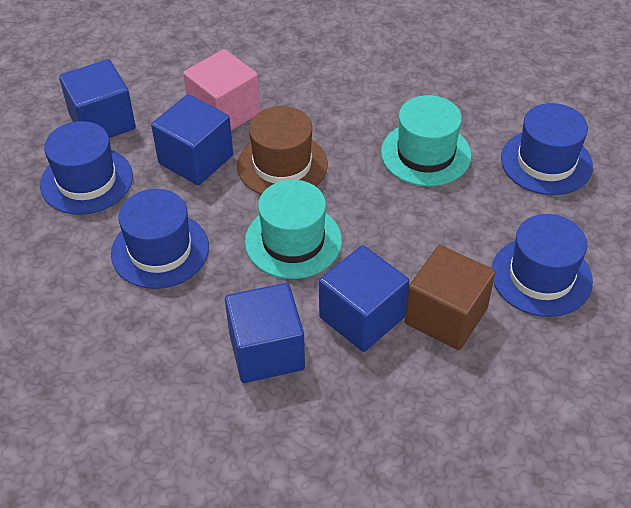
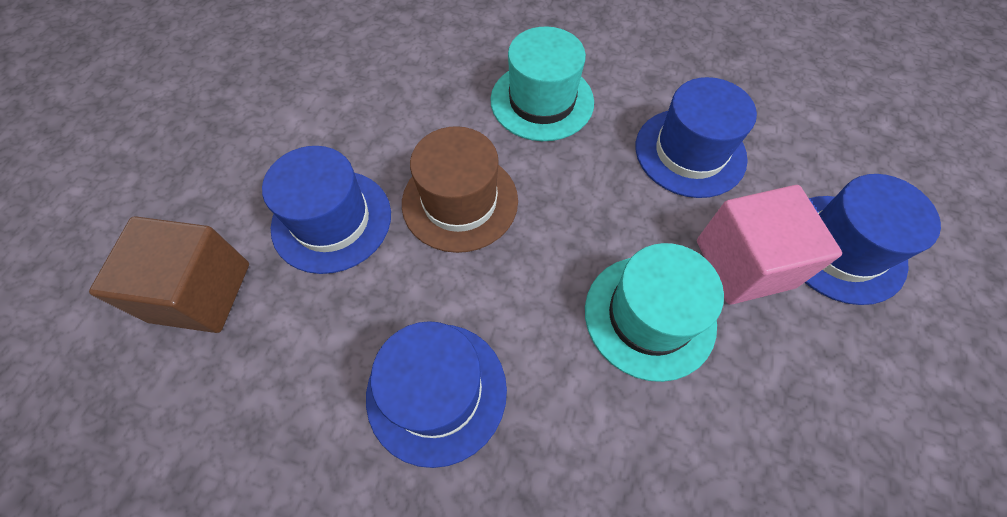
blue cube: [59,59,136,138] [151,94,233,185] [225,283,305,383] [319,245,409,352] = 4 -> none = 0

